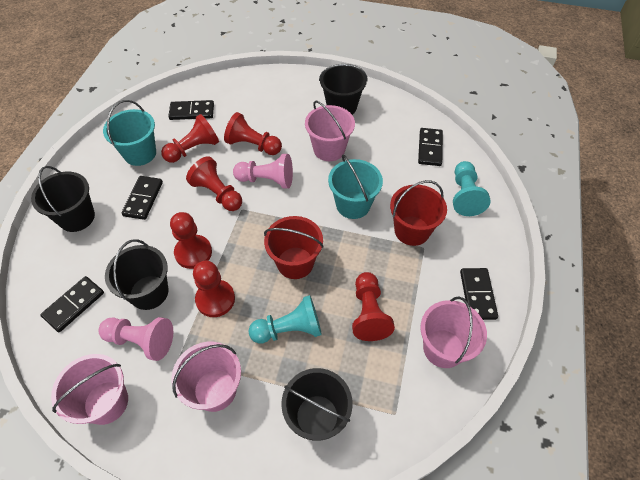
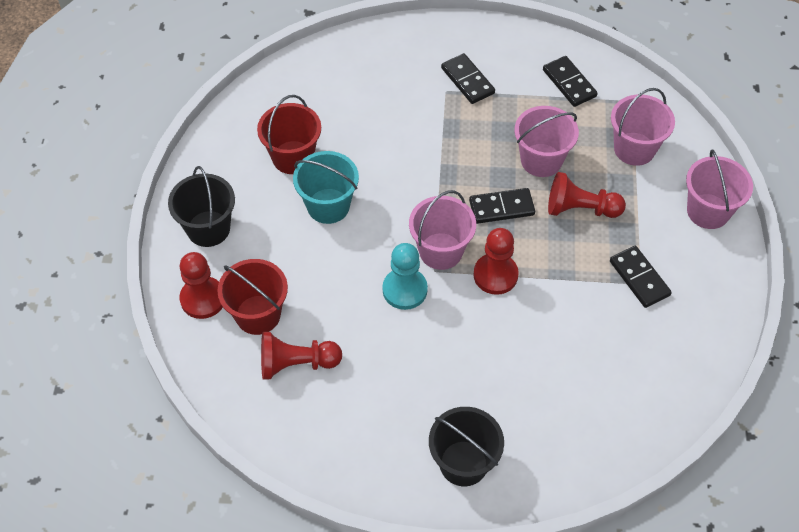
black bucket: [31,166,95,232] [105,239,168,310] [281,368,353,441] [319,64,368,115] = 4 -> [168,166,235,247] [429,407,504,486] = 2
black domino: [40,276,104,332] [121,176,163,220] [168,100,214,120] [418,128,443,166] [460,268,498,320] = 5 -> [441,53,495,104] [469,188,535,224] [543,56,598,107] [610,246,672,308] = 4
pink pawn: [98,317,173,361] [233,154,293,188] = 2 -> none = 0
red pawn: [161,114,219,163] [170,212,212,269] [186,156,242,211] [193,261,235,317] [224,112,282,155] [352,272,395,341] = 6 -> [179,252,223,319] [261,332,342,379] [473,228,519,295] [548,172,626,218] = 4
turquoise bucket: [103,100,156,166] [328,154,383,219] = 2 -> [293,151,359,224] = 1
turquoise pawn: [249,295,322,344] [453,161,490,216] = 2 -> [382,243,428,310] = 1

